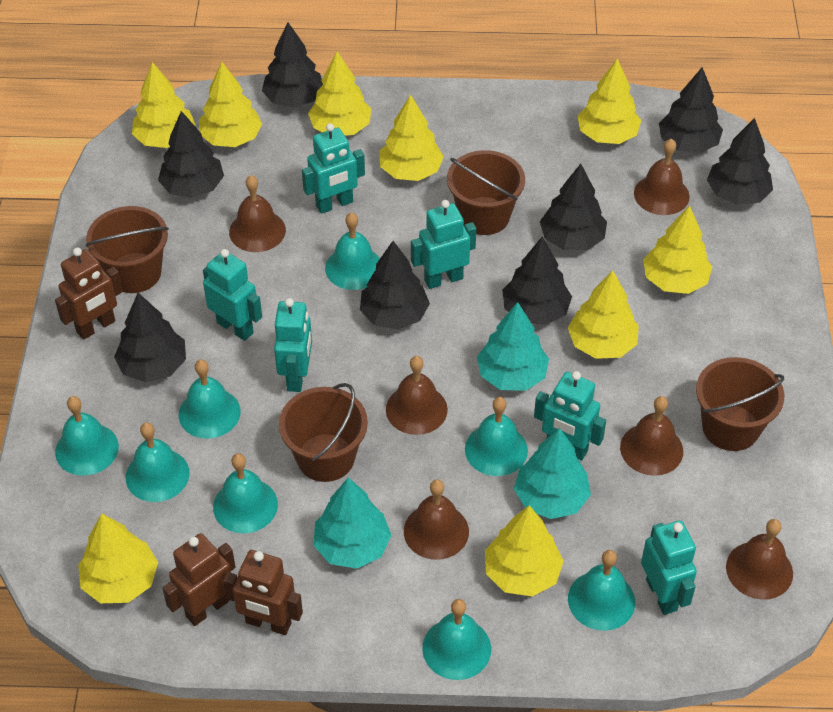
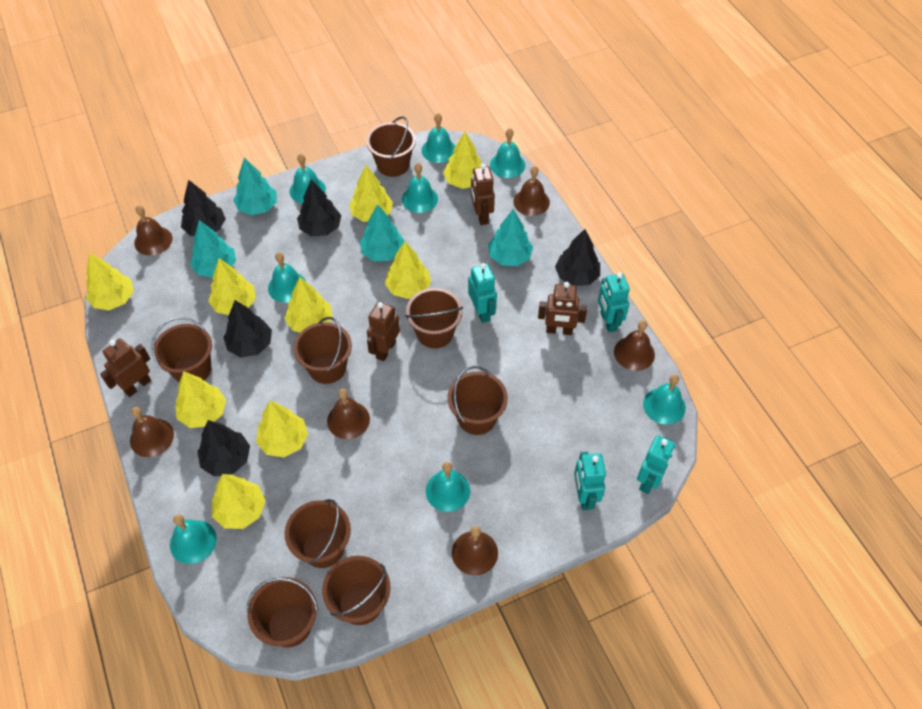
black tree: [114,293,186,382] [158,111,224,198] [262,22,323,107] [360,241,430,330] [502,236,572,325] [540,164,607,250] [659,67,723,153] [707,118,773,205] = 8 -> [181,180,226,236] [197,420,250,476] [223,300,272,357] [297,179,341,236] [555,229,600,286] = 5
brown bucket: [86,206,169,293] [279,383,368,482] [447,150,525,235] [696,357,784,451] = 4 -> [152,317,212,382] [247,577,318,648] [285,499,351,568] [293,317,352,384] [322,556,391,625] [366,116,416,177] [405,288,463,348] [448,366,508,435] = 8
brown robot: [55,248,123,340] [162,533,235,626] [223,550,303,635] = 3 -> [100,338,151,397] [367,302,400,361] [471,164,495,225] [538,282,587,335] = 4
turquoise robot: [203,249,262,341] [274,298,312,392] [302,123,365,214] [411,200,476,289] [534,371,606,461] [641,520,697,615] = 6 -> [468,263,497,323] [574,451,606,510] [598,273,630,332] [637,435,675,494] = 4
turquoise tree: [313,477,391,569] [477,302,549,391] [514,428,591,519] = 3 -> [190,220,236,278] [233,158,277,215] [360,204,404,261] [488,209,533,266] = 4

